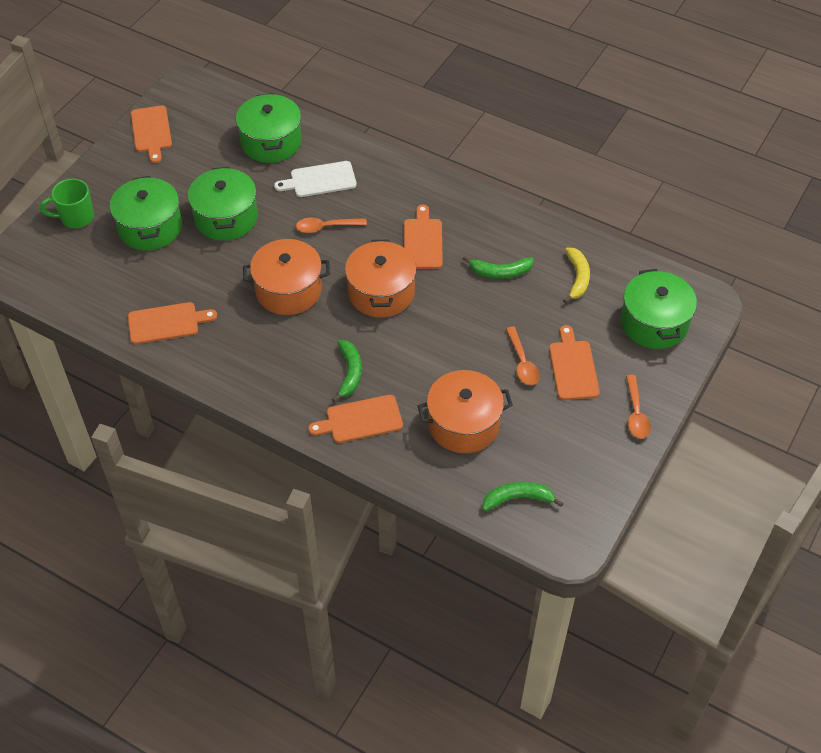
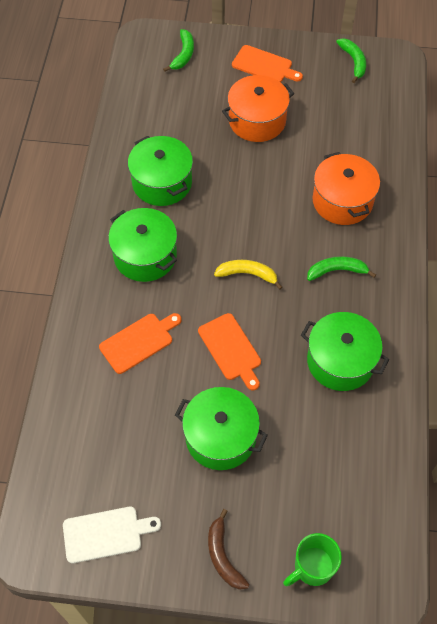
brown banana: none = 0 -> [208,509,250,590] = 1
orange cutting board: [128,302,217,344] [131,105,172,163] [308,395,403,443] [404,205,443,269] [549,325,600,400] = 5 -> [99,313,181,374] [198,313,261,391] [232,45,303,82] = 3
orange pot: [243,239,330,315] [345,240,417,318] [418,370,513,453] = 3 -> [222,75,294,142] [312,152,380,225] = 2
orange spoon: [296,217,367,233] [506,326,540,385] [626,375,651,439] = 3 -> none = 0

